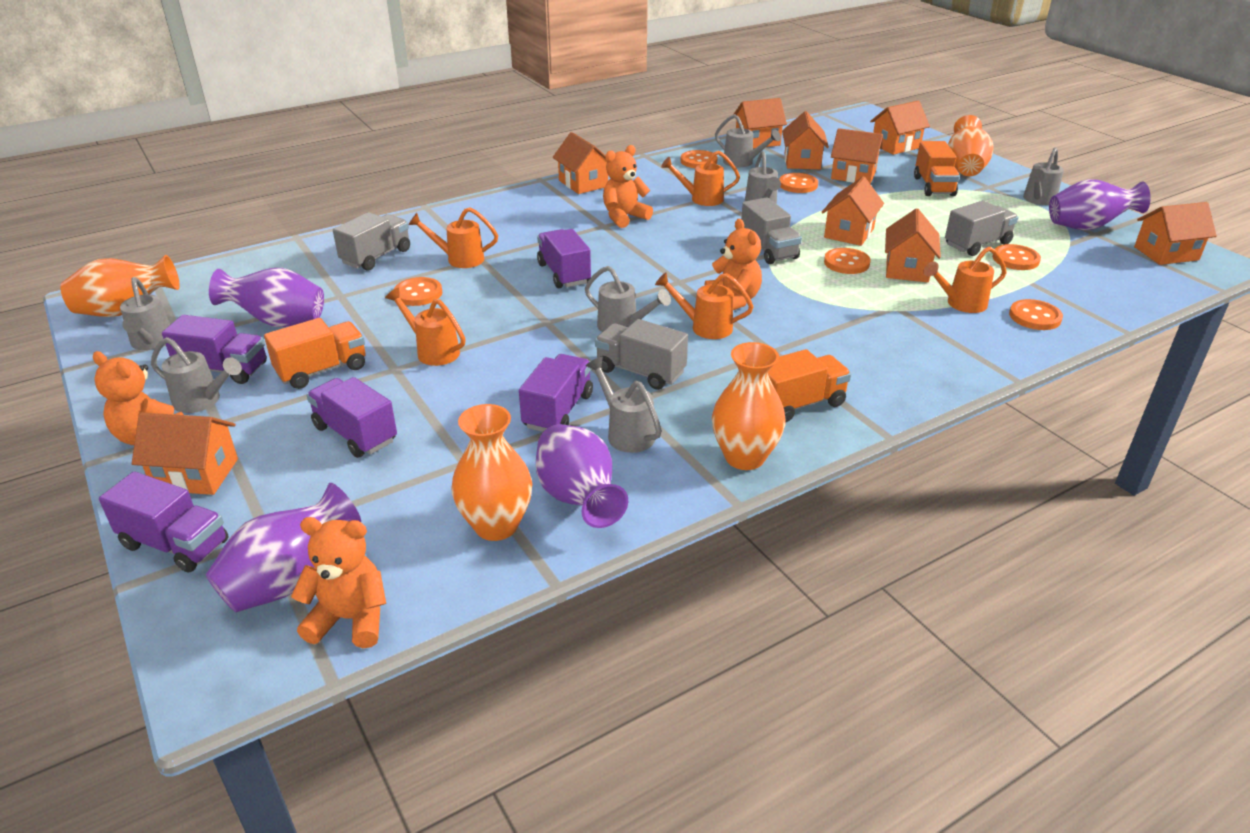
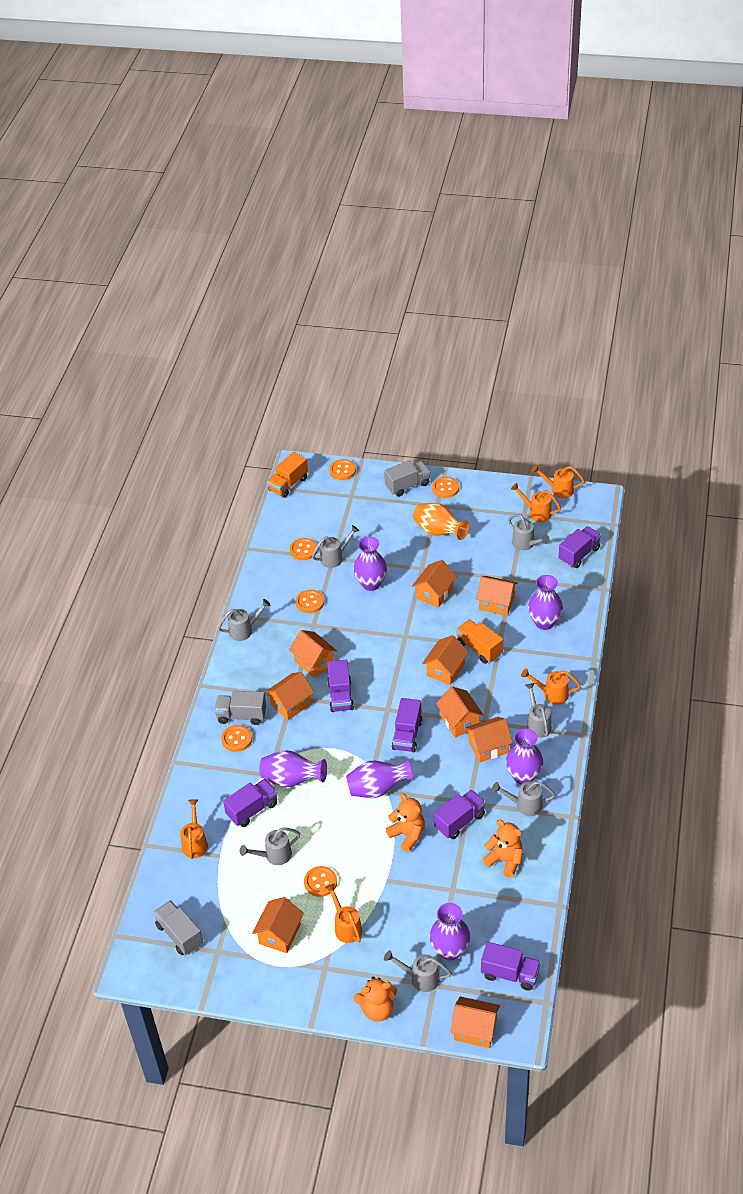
grey truck: [333,212,410,271] [595,319,688,390] [741,197,802,264] [945,201,1018,256] = 4 -> [153,900,203,955] [214,691,266,725] [384,461,430,497] = 3
orange teddy bear: [93,351,184,445] [291,517,386,648] [603,145,653,228] [704,219,762,310] = 4 -> [353,976,397,1022] [386,793,425,852] [483,820,523,878] = 3
orange truck: [264,318,366,389] [768,349,851,423] [914,141,960,196] = 3 -> [267,452,308,498] [456,619,503,664] = 2
orange vase: [60,255,180,317] [451,404,532,541] [712,342,786,470] [948,115,993,176] = 4 -> [413,503,469,540] = 1
purple truck: [99,471,228,573] [162,315,267,384] [306,377,397,458] [519,354,593,432] [537,229,591,289] = 5 -> [223,779,277,827] [327,660,354,712] [392,698,422,752] [434,790,486,839] [481,942,541,991] [559,526,601,568] = 6
purple vase: [206,483,361,612] [209,268,324,327] [536,424,628,528] [1049,179,1151,230] = 4 -> [259,750,327,788] [346,759,414,798] [353,537,387,591] [430,903,470,960] [506,728,543,785] [528,575,563,630] = 6

